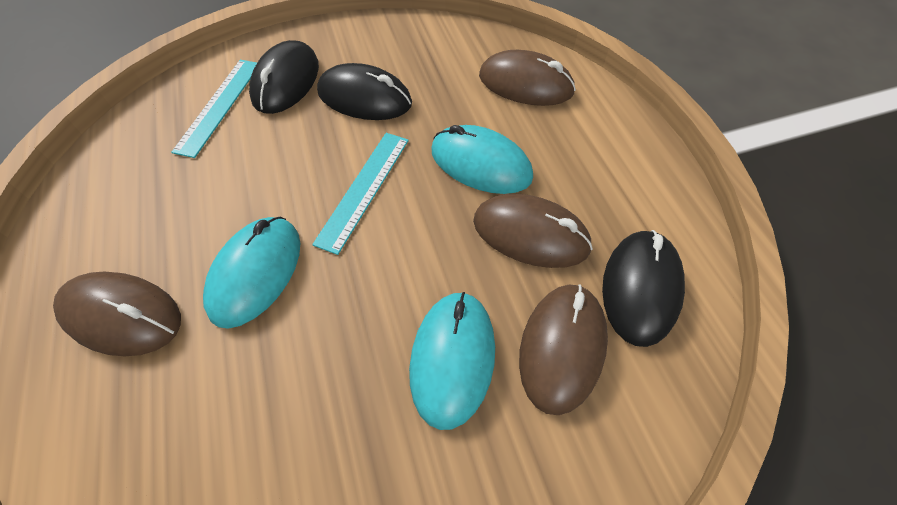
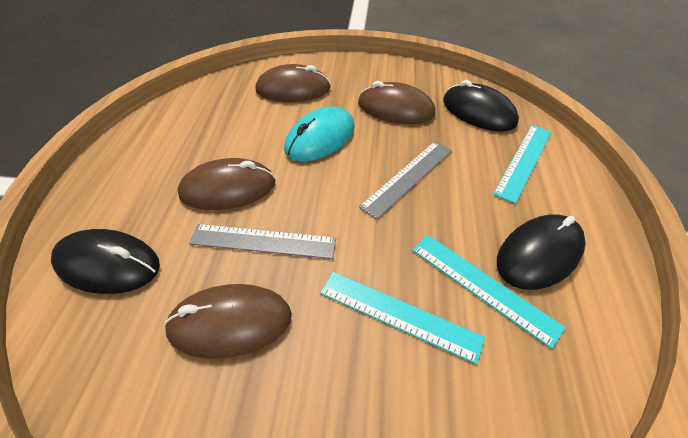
grey ruler: none = 0 -> [189,224,336,259] [359,141,452,219] = 2
turquoise mouse: [203,217,300,329] [409,292,495,430] [431,125,533,194] = 3 -> [284,107,355,162] = 1
turquoise ruler: [171,60,257,158] [312,133,409,255] = 2 -> [320,272,485,364] [412,235,566,349] [493,125,552,204] = 3

